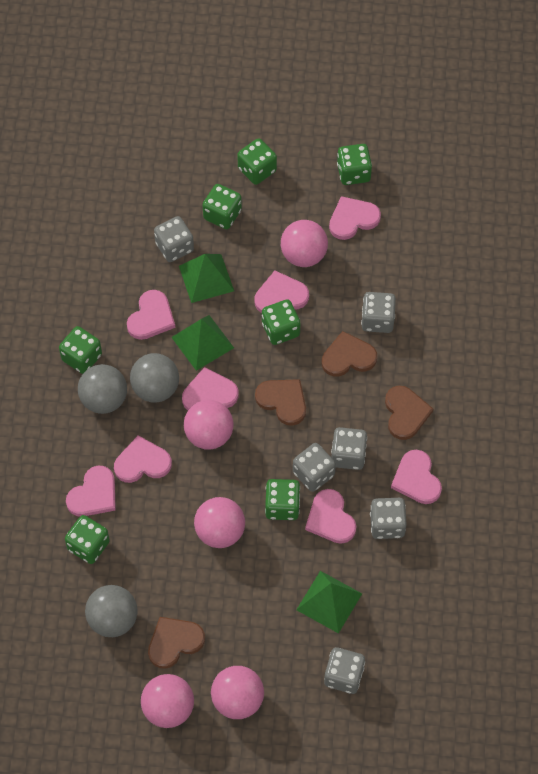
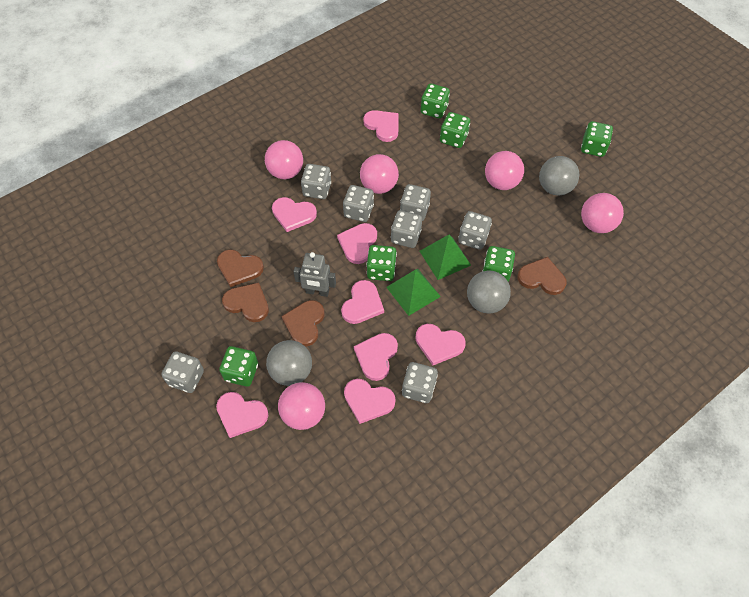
green dice: [59,326,102,374] [65,515,110,564] [203,184,242,229] [237,138,277,185] [262,299,300,345] [265,479,300,520] [337,144,372,185] = 7 -> [219,346,258,387] [367,245,397,281] [421,83,450,119] [440,112,470,148] [482,246,515,282] [581,121,613,157] = 6
green pyramid: [171,315,234,371] [179,254,234,303] [296,571,362,634] = 3 -> [386,269,441,316] [420,235,471,280] = 2
grey dice: [154,216,194,262] [293,443,336,492] [324,647,365,694] [331,427,367,470] [361,292,396,333] [370,498,407,539] = 6 -> [161,351,204,393] [301,164,331,199] [343,185,374,222] [391,210,422,248] [400,184,431,221] [402,362,438,403] [458,211,492,250] = 7
grey robot: none = 0 -> [293,252,336,297] = 1

